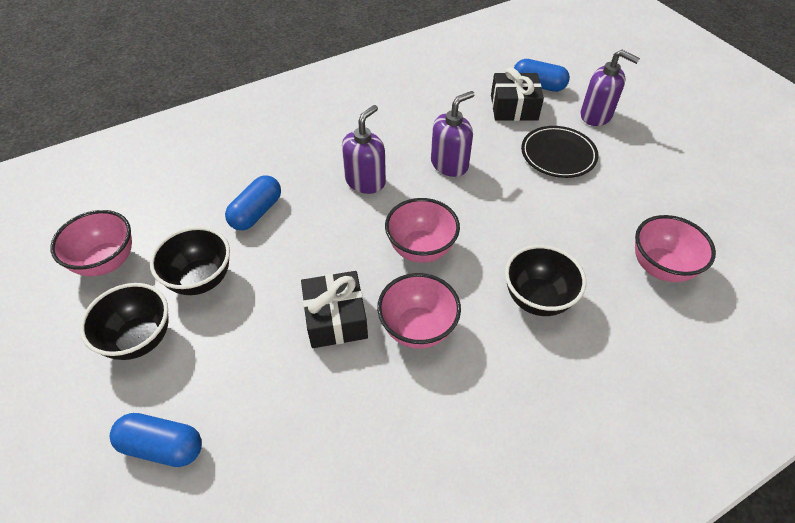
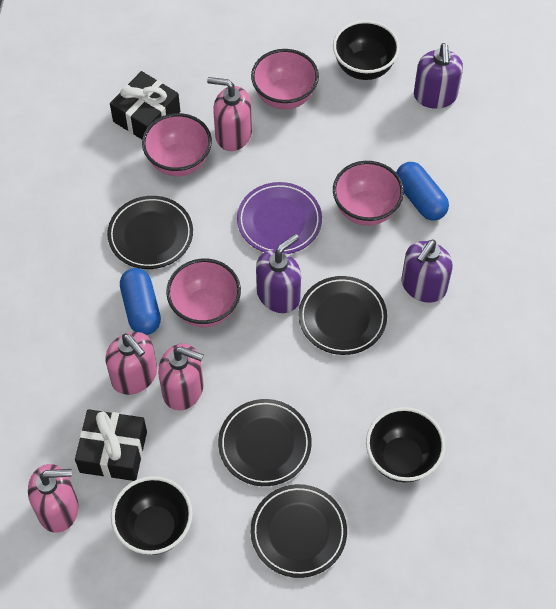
black plate: [521,126,598,178] = 1 -> [107,196,193,269] [218,399,312,486] [251,484,347,578] [299,276,387,355] = 4
blue capsule: [109,413,202,467] [225,175,281,230] [514,59,570,92] = 3 -> [120,268,161,335] [396,162,449,220] = 2
pink soap dispenser: none = 0 -> [28,464,78,533] [106,332,157,395] [158,343,204,411] [207,77,252,151] = 4
purple plate: none = 0 -> [237,182,322,254] = 1

